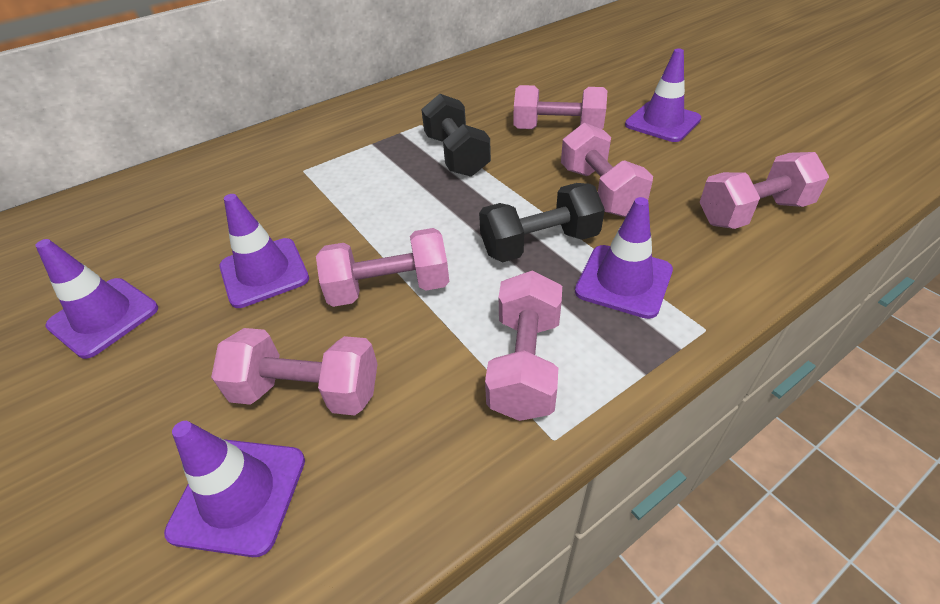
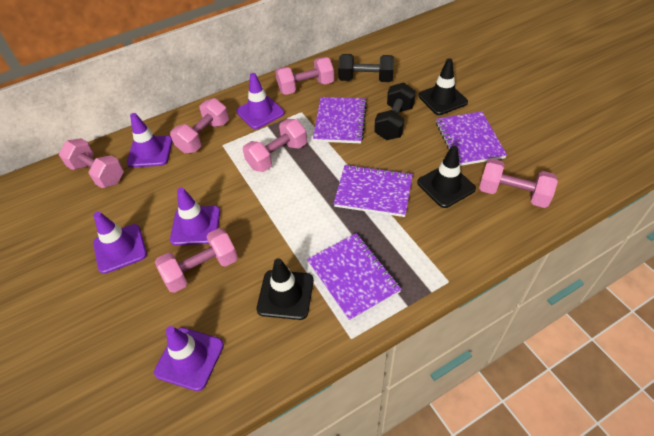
black traffic cone: none = 0 -> [257,258,314,320] [417,145,476,208] [418,58,468,115] = 3
purple notebook: none = 0 -> [307,233,402,322] [313,97,367,143] [334,164,413,217] [436,111,507,166] = 4

